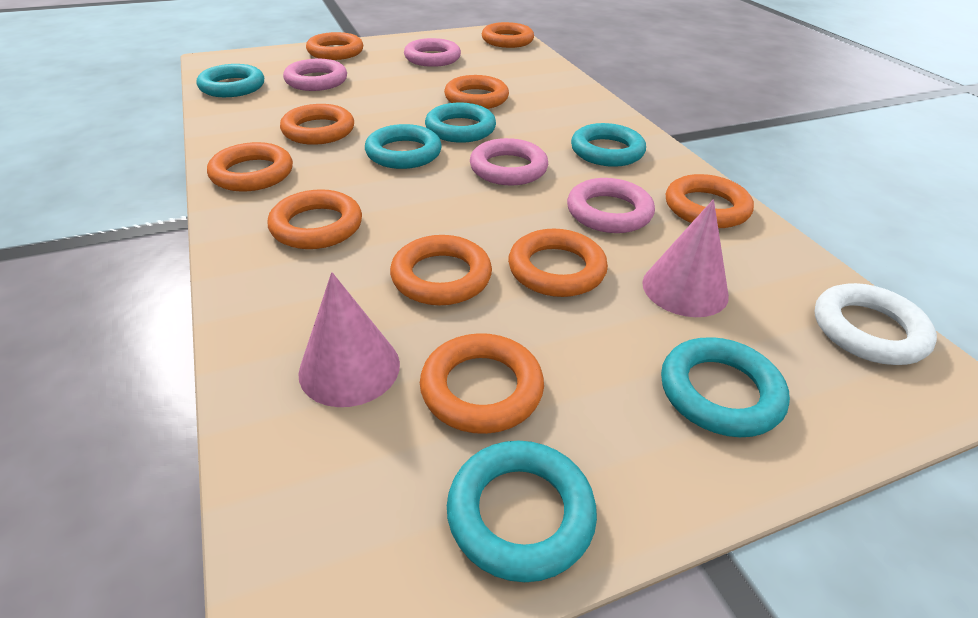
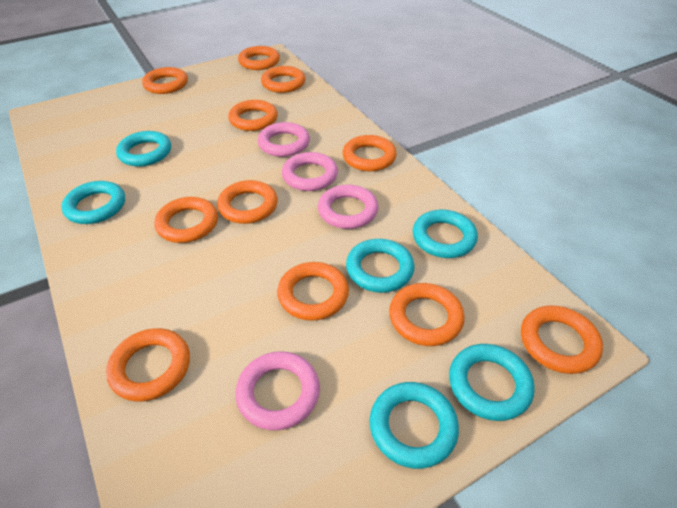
orange ring: [207,142,293,192] [267,189,362,249] [280,104,354,145] [306,32,363,60] [390,235,492,305] [420,333,544,434] [444,75,509,109] [482,22,534,48] [508,228,608,297] [666,174,754,228] = 10 -> [106,328,190,402] [142,67,188,94] [154,197,218,243] [217,180,278,224] [228,100,278,131] [238,46,280,70] [261,66,306,93] [277,262,349,321] [343,135,397,171] [389,283,465,346] [521,305,603,374] = 11
pink cone: [298,272,400,407] [642,199,729,317] = 2 -> none = 0
white ring: [814,283,937,365] = 1 -> none = 0

